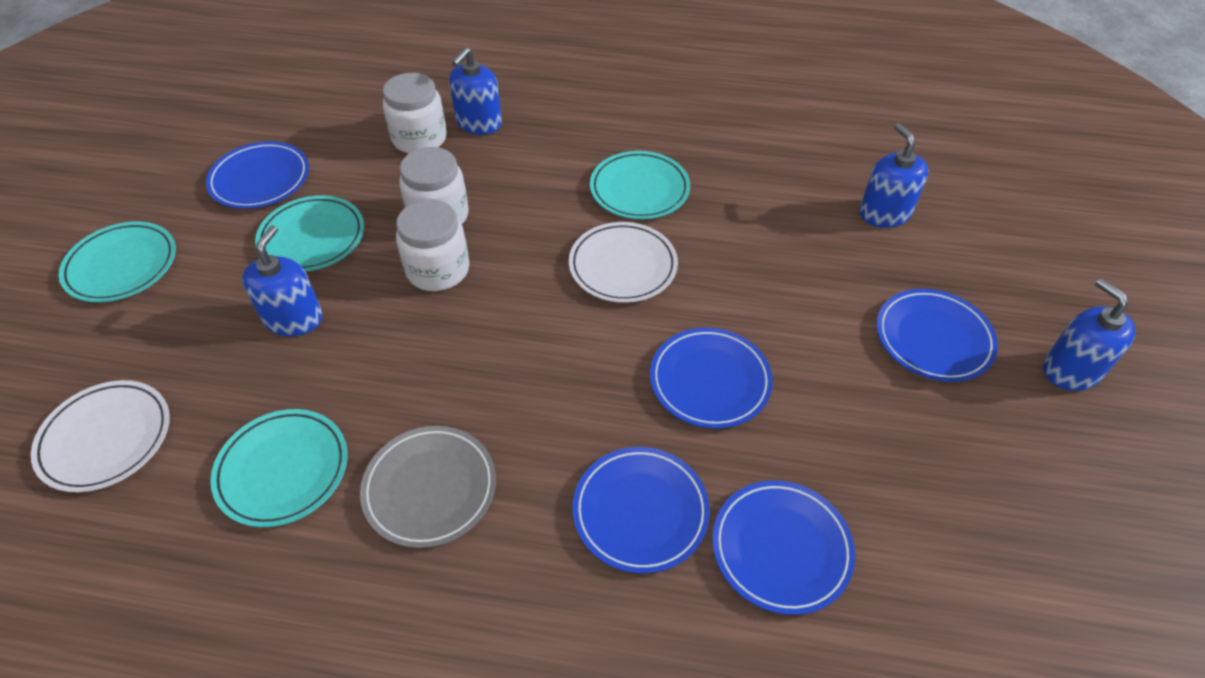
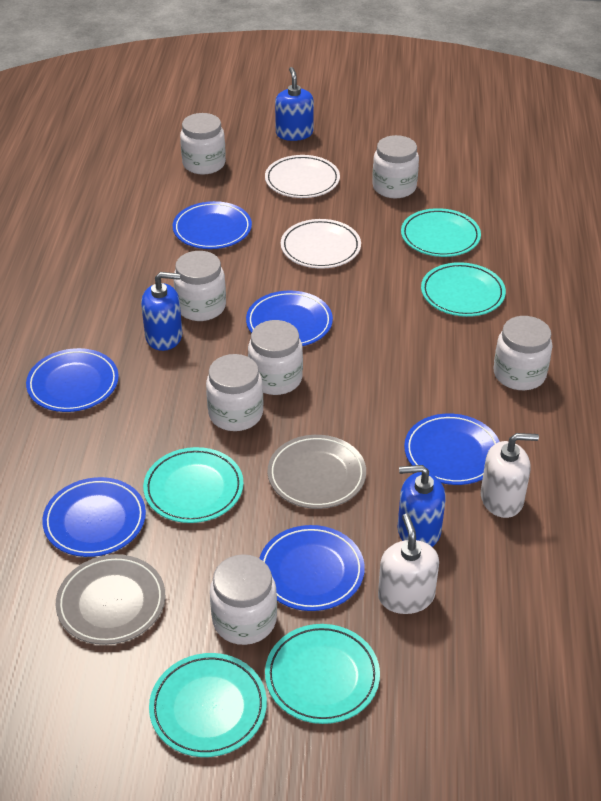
blue plate: [206,141,309,209] [573,447,710,573] [650,328,773,429] [712,481,855,615] [877,289,998,382] = 5 -> [26,348,119,412] [42,477,146,557] [173,201,252,249] [246,291,333,346] [259,525,365,611] [404,414,500,485] = 6
blue soap dispenser: [242,225,322,336] [449,47,502,135] [859,123,929,228] [1043,278,1135,391] = 4 -> [141,272,182,351] [275,67,314,141] [397,465,446,547] = 3
grey plate: [360,426,496,548] = 1 -> [56,555,165,645] [268,435,366,509] = 2
turquoise plate: [59,222,176,302] [210,409,348,527] [255,195,364,271] [590,151,690,219] = 4 -> [143,447,244,523] [149,653,267,757] [265,624,380,724] [401,208,481,257] [421,262,506,317] = 5
white jar: [383,73,447,153] [396,199,469,291] [399,147,469,224] = 3 -> [173,251,226,321] [180,113,226,175] [206,354,263,431] [210,554,277,645] [248,320,303,395] [372,135,419,198] [493,316,553,390] = 7
white soap dispenser: none = 0 -> [378,514,439,614] [481,433,539,518] = 2

